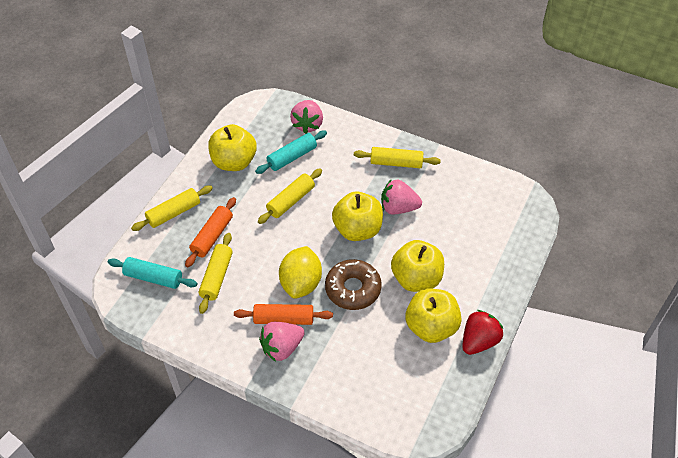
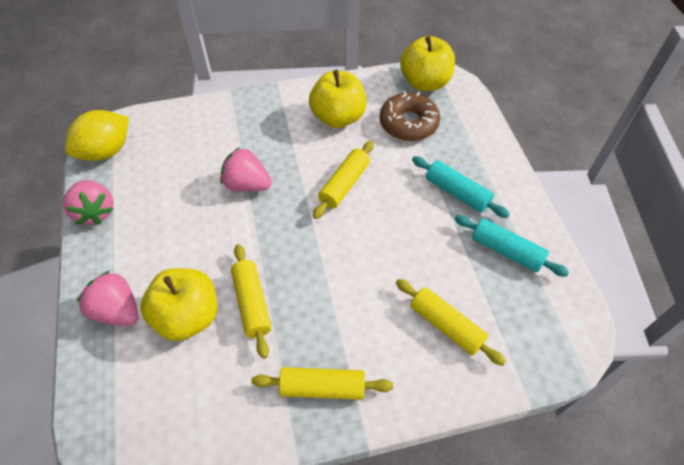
orange rolling pin: [185,197,236,267] [234,304,333,325] = 2 -> none = 0
red strawberry: [463,310,503,355] = 1 -> none = 0
yellow apple: [208,124,257,171] [332,192,383,241] [391,240,444,292] [405,289,462,343] = 4 -> [140,268,217,341] [309,70,367,128] [400,36,455,91] = 3

